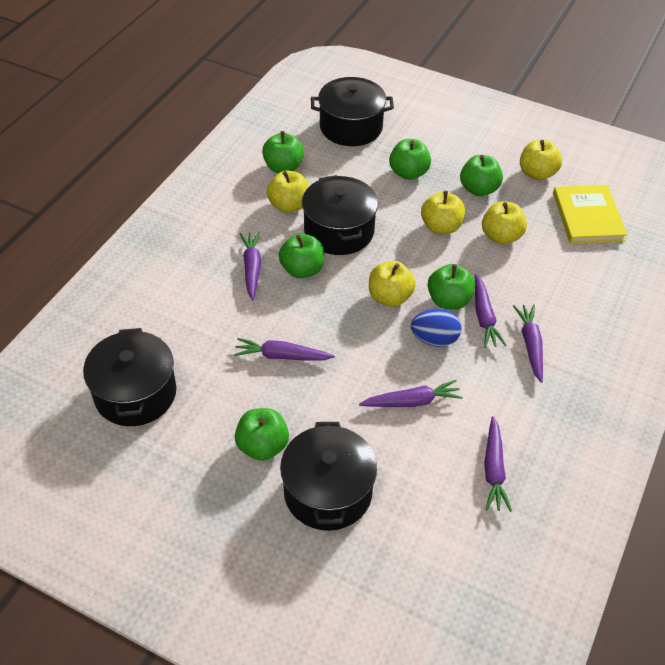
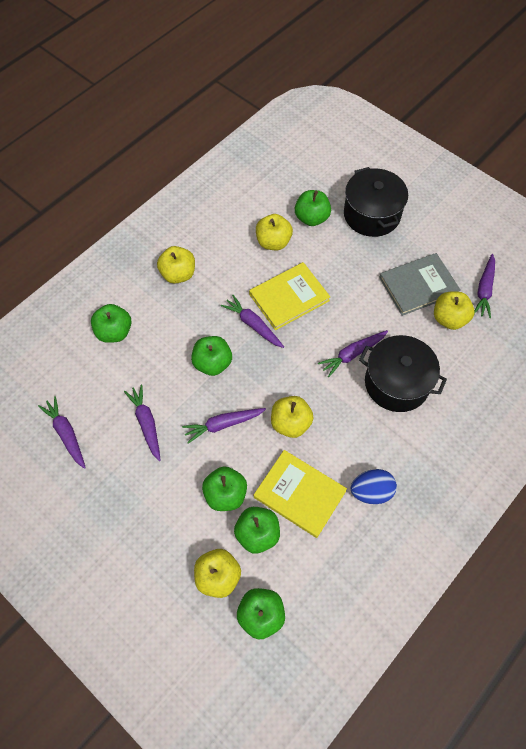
black pot: [83,328,177,426] [280,422,377,531] [302,175,378,255] [311,77,394,146] = 4 -> [344,167,408,237] [359,335,447,412] = 2
grey book: none = 0 -> [379,253,461,316] = 1
yellow book: [553,185,627,244] = 1 -> [249,262,330,330] [254,450,347,538] = 2

